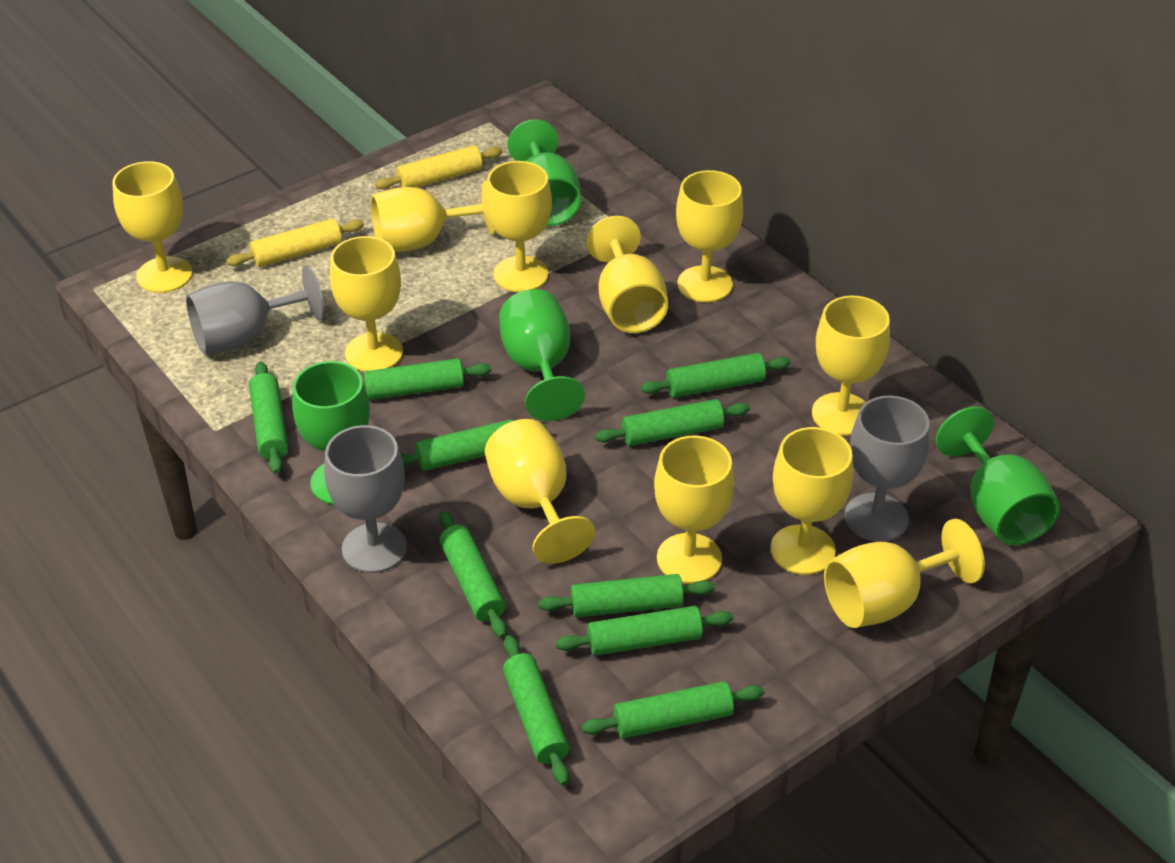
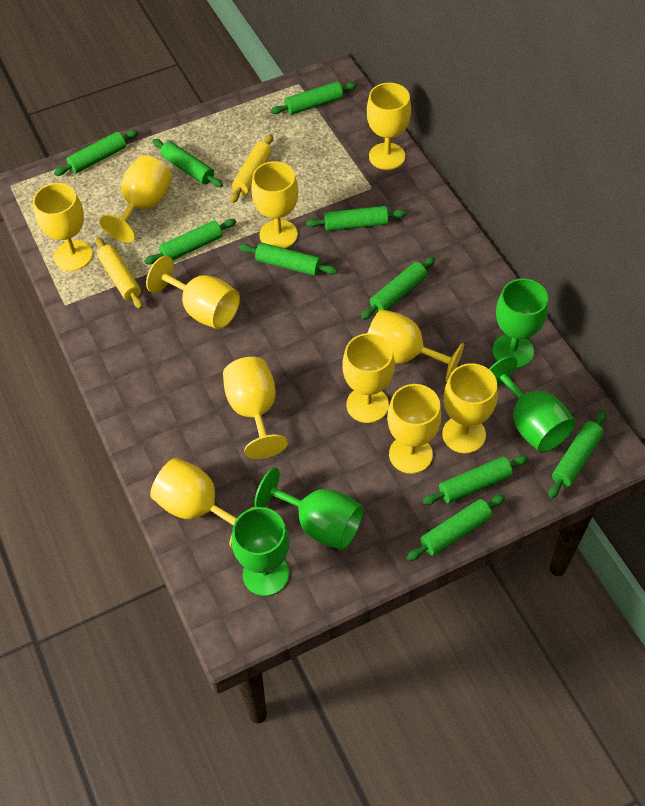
grey goblet: [186,265,325,354] [324,425,407,573] [844,396,930,542] = 3 -> none = 0

